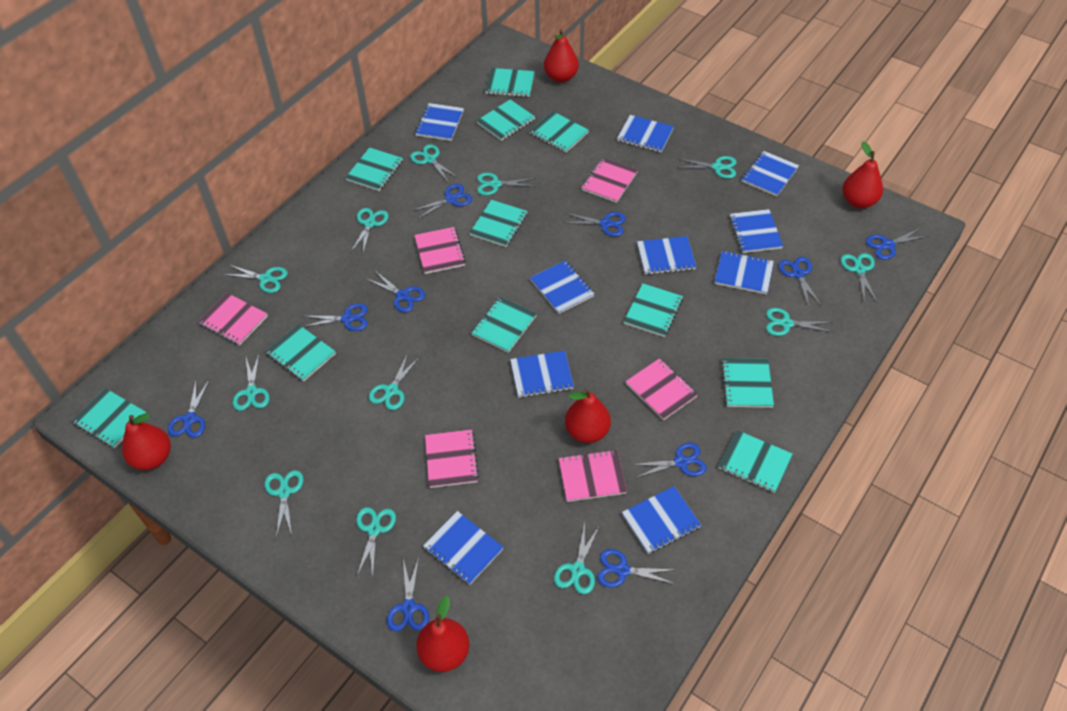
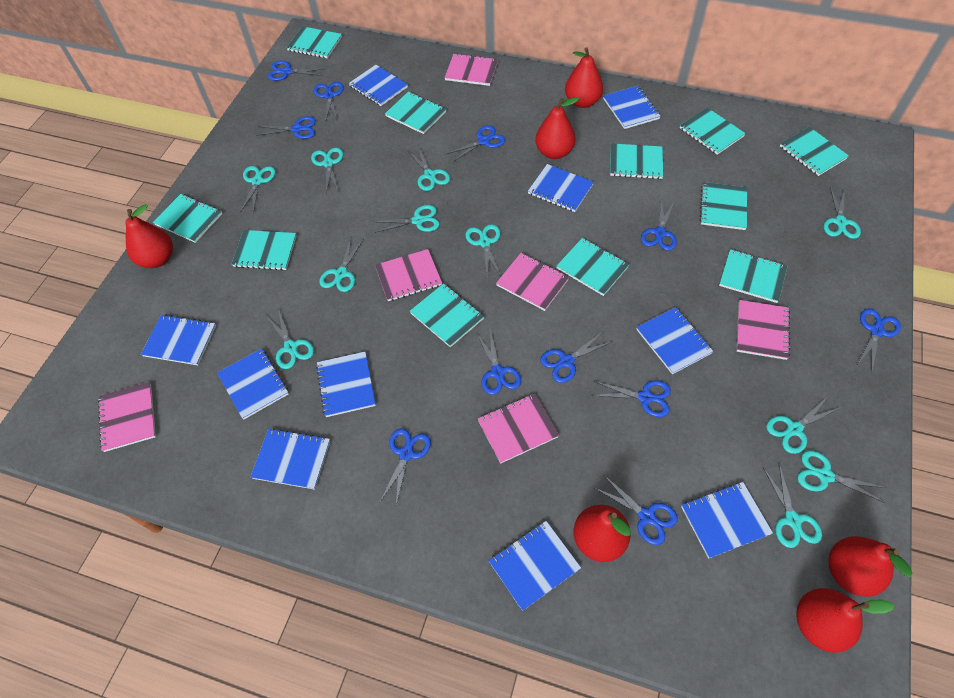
blue scissors: [168,379,210,438] [303,303,368,331] [367,271,425,312] [387,557,429,631] [412,184,472,219] [563,212,626,236] [597,549,676,588] [631,443,707,478] [778,257,821,307] [866,228,928,260] = 10 -> [256,116,316,139] [268,61,323,81] [314,82,344,122] [380,428,431,505] [446,125,505,162] [477,329,521,395] [540,332,611,383] [592,380,671,417] [595,475,678,545] [641,198,677,251] [857,309,901,371] = 11
red pear: [122,414,171,470] [416,596,469,672] [544,29,579,82] [565,389,611,443] [843,141,883,208] = 5 -> [126,204,173,268] [535,97,580,159] [565,47,603,108] [574,505,631,562] [796,588,895,653] [829,536,913,597] = 6
turquoise scissors: [223,264,288,293] [233,354,270,411] [265,470,304,538] [351,208,389,253] [356,507,396,578] [369,353,419,410] [410,144,458,183] [477,173,536,196] [554,523,600,594] [677,156,736,179] [766,308,832,336] [841,253,877,302] = 12 -> [240,166,276,213] [266,308,314,369] [311,147,343,193] [319,238,364,292] [374,205,440,233] [407,146,450,191] [465,224,501,277] [763,464,822,548] [766,398,841,454] [797,451,886,503] [823,187,861,239] = 11

